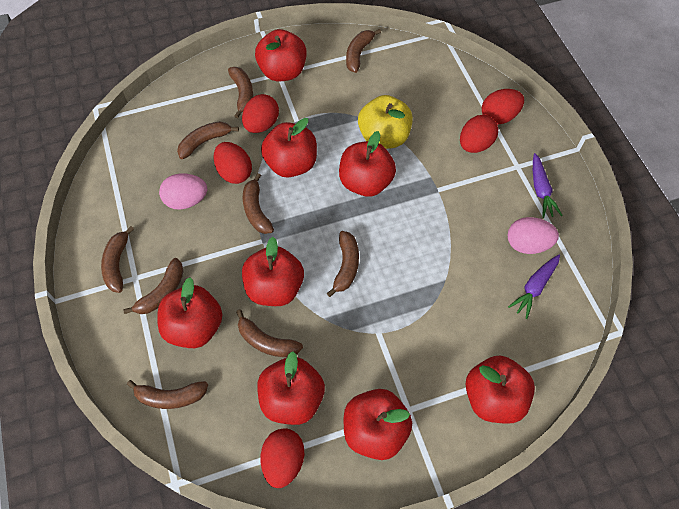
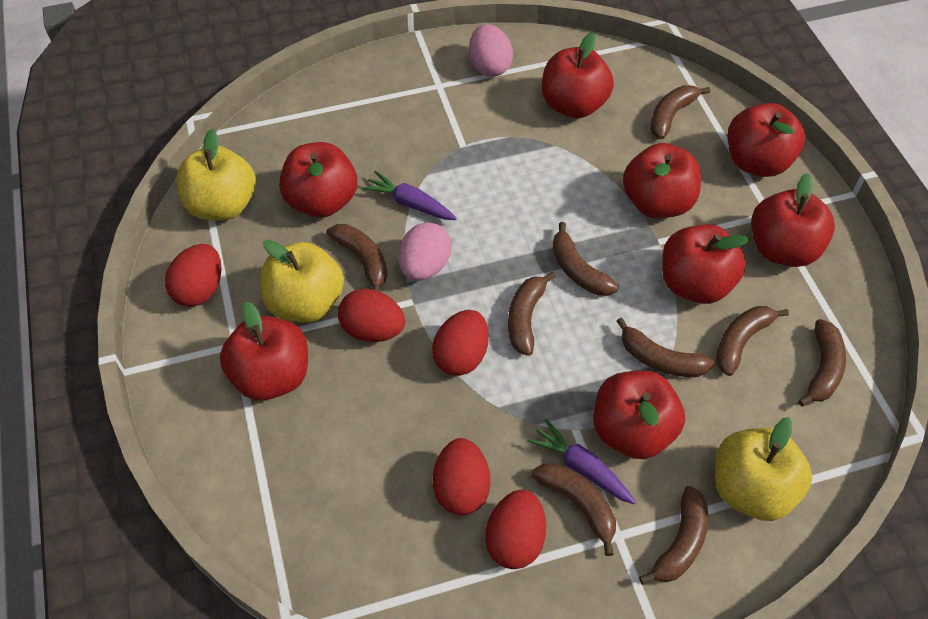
yellow apple: [358,95,413,149] = 1 -> [177,129,256,221] [260,240,344,323] [715,417,812,521] = 3

